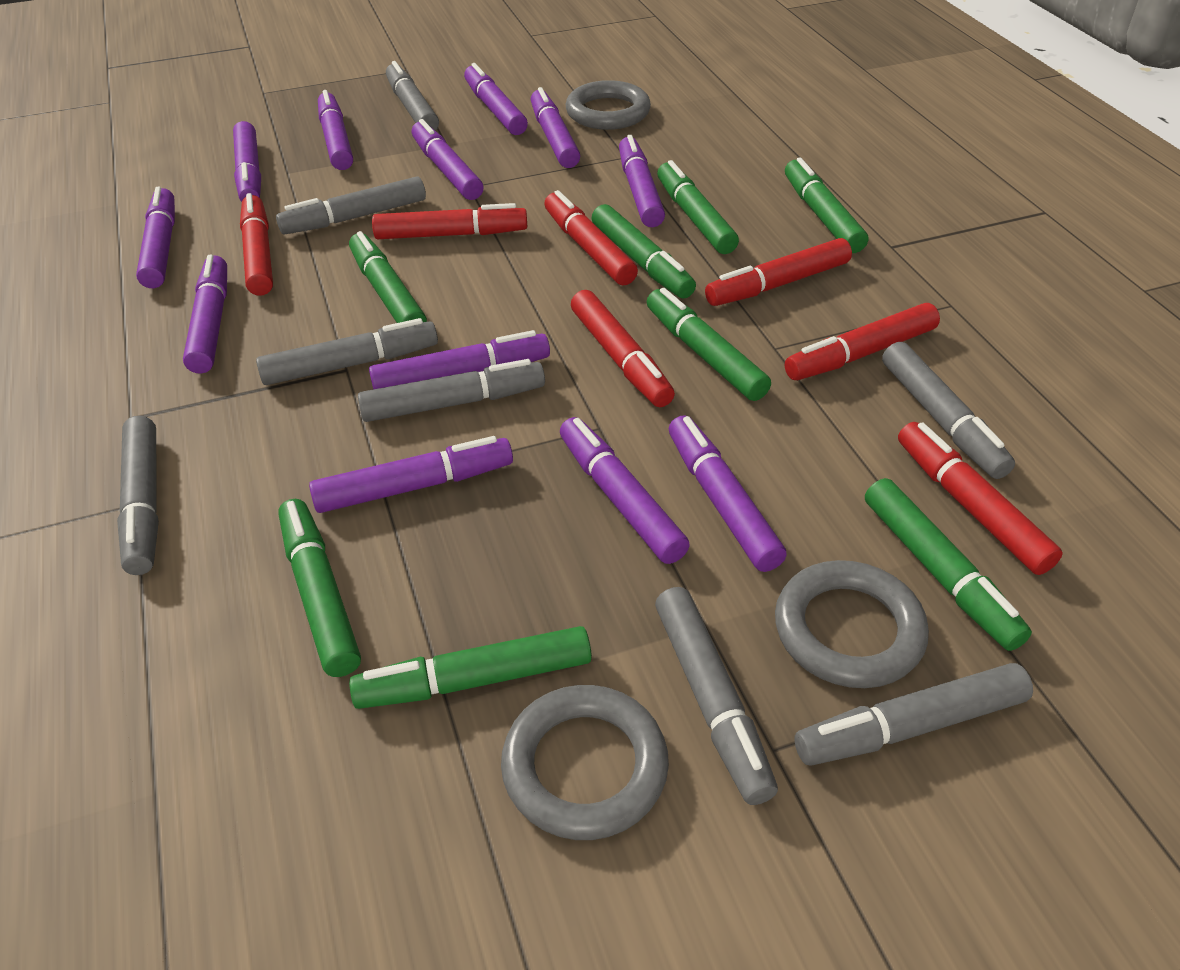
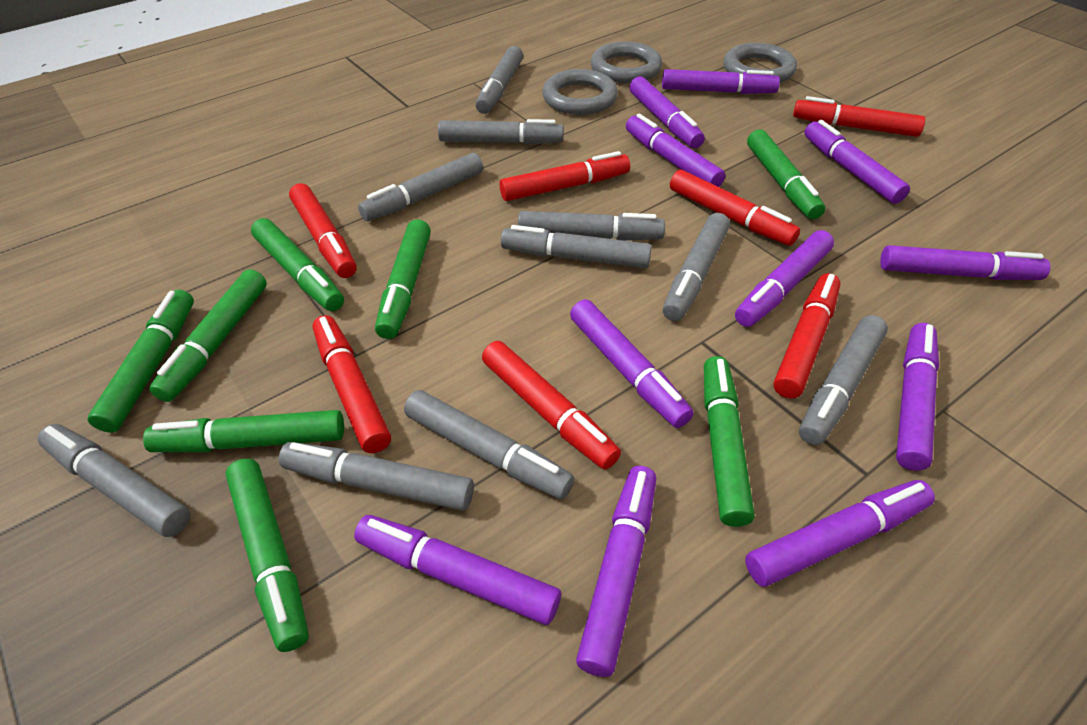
grey marker: [117,416,159,575] [256,318,438,385] [276,176,426,234] [358,359,545,422] [386,61,439,131] [655,587,778,805] [794,663,1033,766] [882,342,1015,479] = 8 -> [38,424,190,537] [279,442,474,511] [358,153,483,221] [404,390,574,499] [438,119,564,144] [476,46,523,114] [501,225,652,268] [518,211,665,240] [663,213,730,321] [799,315,888,445] = 10
purple marker: [136,186,175,288] [183,255,227,373] [233,121,261,202] [309,436,513,513] [318,90,353,170] [369,330,550,389] [412,119,483,200] [464,63,528,135] [531,87,580,168] [560,417,690,564] [619,135,665,227] [669,415,787,572] = 12 -> [354,515,561,625] [570,299,694,428] [576,466,656,677] [626,114,725,187] [629,76,705,148] [662,69,780,94] [735,230,834,327] [745,480,935,587] [804,120,910,204] [880,245,1051,280] [896,323,939,471] = 11

